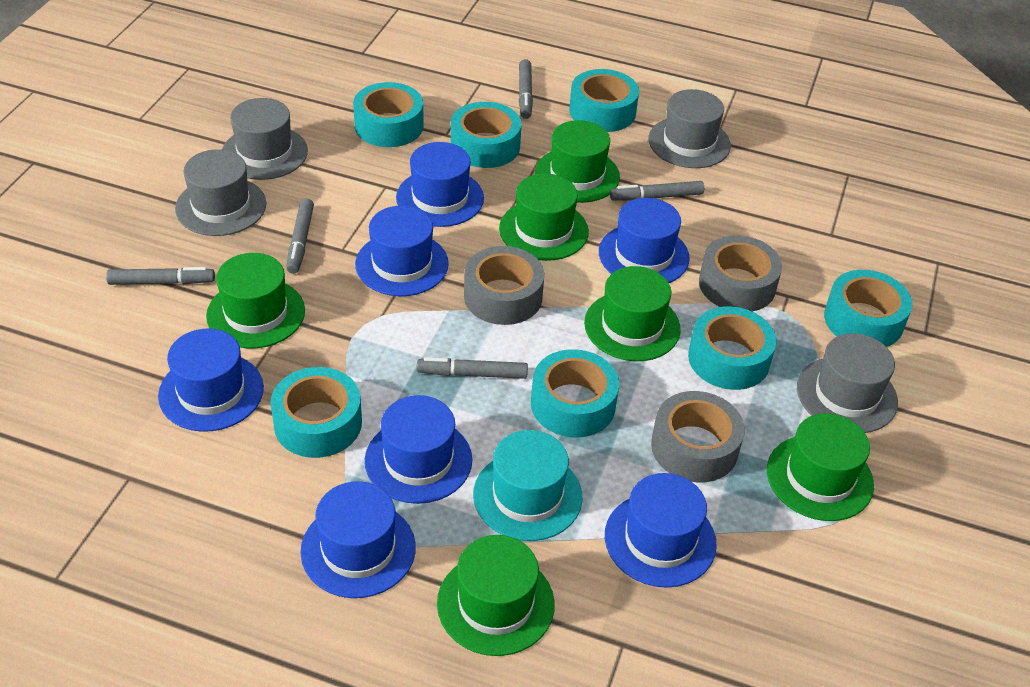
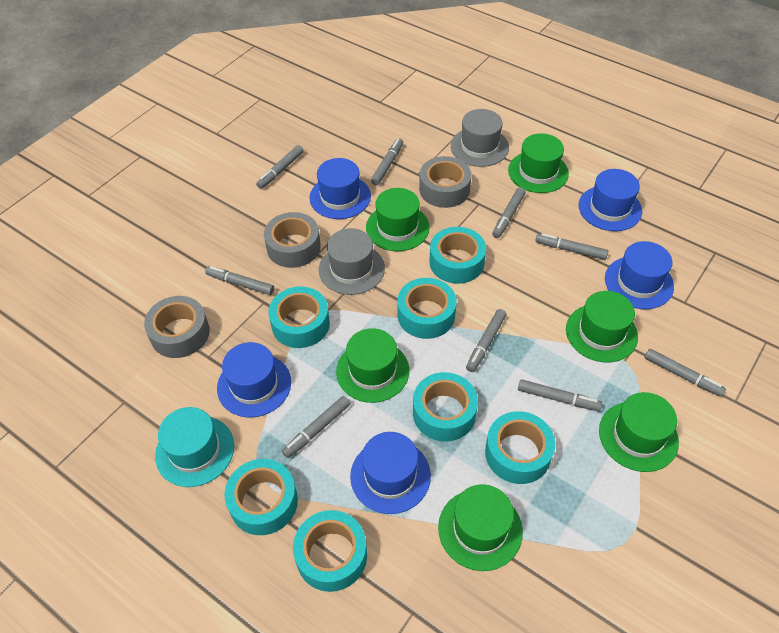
blue hat: [158,329,264,432] [300,481,416,598] [355,206,449,296] [365,395,472,504] [396,142,484,227] [599,198,690,283] [605,473,717,588] = 7 -> [217,342,291,417] [309,158,371,219] [350,432,431,514] [579,169,642,231] [605,241,674,309] = 5
grey hat: [175,149,266,236] [222,98,308,180] [649,89,731,168] [797,333,898,433] = 4 -> [319,228,385,295] [451,109,509,167] = 2
grey marker: [106,267,215,285] [287,198,314,274] [417,357,528,379] [519,59,533,119] [610,181,704,201] = 5 -> [205,266,274,295] [256,145,304,189] [282,396,350,458] [371,138,403,185] [466,309,506,372] [492,187,526,238] [518,379,602,411] [535,233,608,260] [644,349,726,397] = 9

